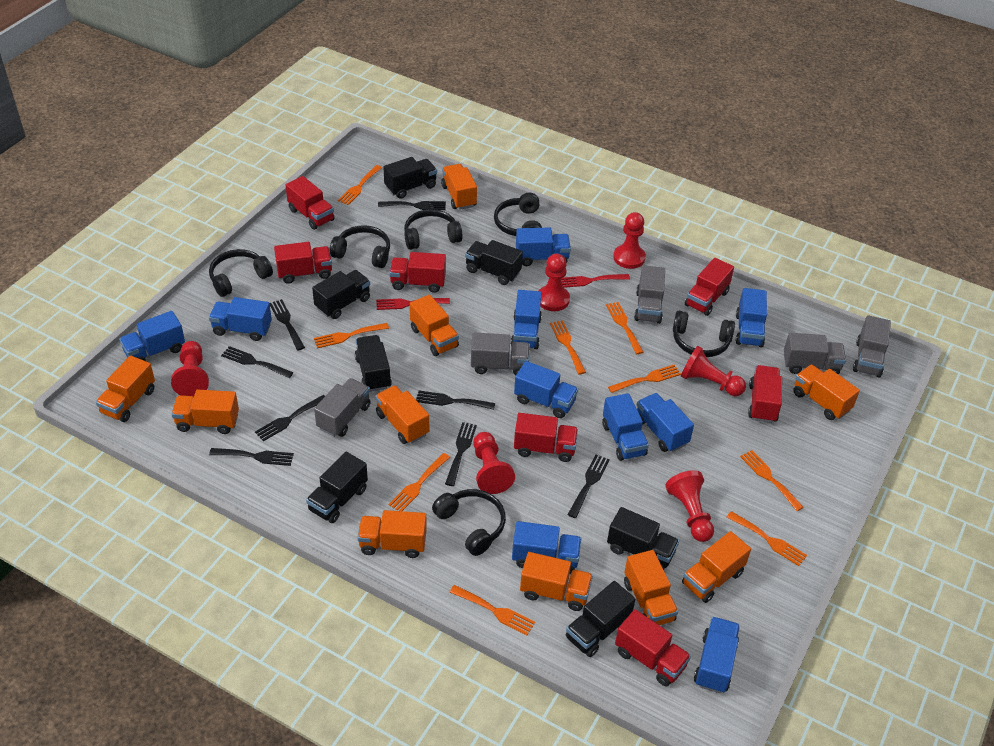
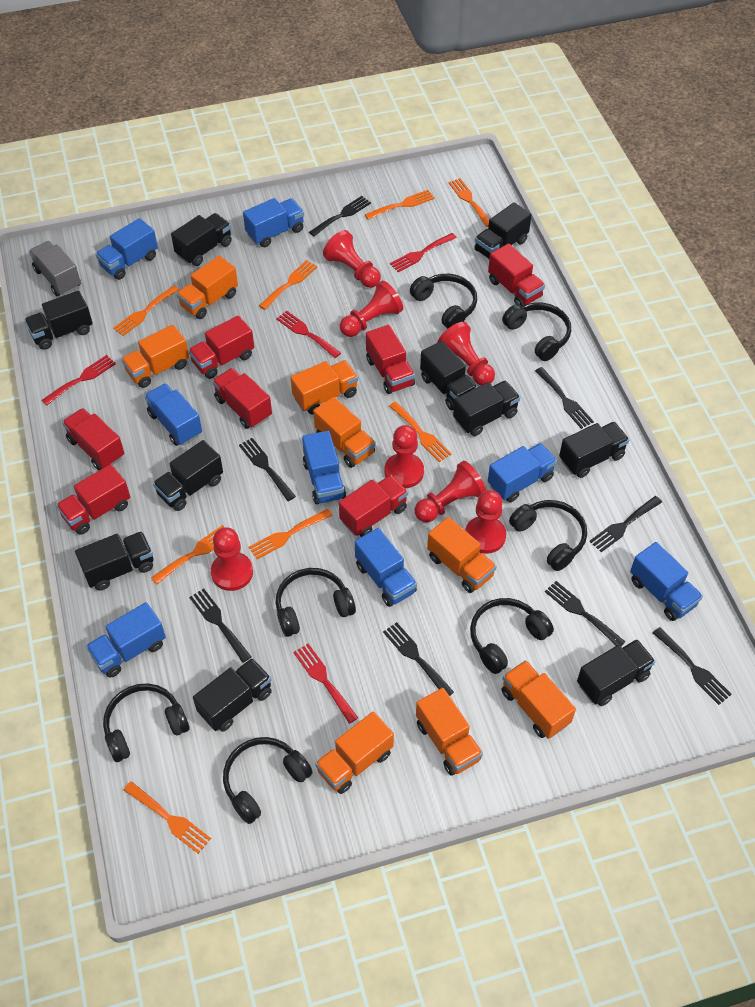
black headphones: [209,249,273,297] [330,225,390,268] [404,209,463,250] [432,489,506,556] [494,193,542,236] [673,311,735,357] = 6 -> [103,683,190,762] [223,737,313,824] [276,568,356,637] [410,274,477,329] [470,598,554,674] [502,302,571,361] [509,500,587,571] = 7
black truck: [306,452,368,523] [312,270,370,319] [355,335,392,392] [383,157,437,199] [465,240,523,285] [566,581,635,657] [607,507,679,570] = 7 -> [24,291,93,350] [75,531,154,591] [153,440,223,511] [171,213,232,266] [193,658,272,732] [420,341,477,410] [453,380,520,436] [474,202,532,259] [559,422,629,478] [577,639,656,706] = 10
blue truck: [119,311,185,361] [209,297,272,341] [511,290,542,349] [512,521,581,574] [514,361,578,418] [516,228,571,266] [602,393,649,461] [637,393,694,452] [694,617,740,693] [736,288,767,348] = 10 -> [86,602,166,678] [96,218,158,280] [144,383,202,446] [243,198,304,247] [302,430,346,504] [355,528,417,607] [488,443,557,502] [630,542,703,621] = 8
grey truck: [314,378,371,437] [471,332,530,375] [634,265,665,324] [784,333,846,375] [853,315,891,377] = 5 -> [29,241,81,296] = 1
orange fork: [314,323,389,348] [338,165,382,205] [388,453,450,511] [449,585,535,635] [550,320,586,375] [606,302,643,354] [608,365,681,393] [727,511,807,566] [740,450,804,511] = 9 -> [113,286,179,336] [124,781,211,854] [151,525,224,584] [249,509,333,559] [259,260,317,310] [365,190,435,220] [389,401,452,462] [448,178,490,227] = 8
orange truck: [96,355,155,422] [171,390,239,434] [357,510,427,558] [375,385,429,444] [410,295,459,356] [441,164,477,210] [520,552,593,611] [624,550,678,625] [682,531,751,603] [793,365,860,420] = 10 -> [121,325,189,388] [177,256,238,319] [291,360,358,414] [314,397,375,468] [315,711,394,794] [416,688,483,776] [427,517,497,593] [502,660,576,739] = 8
red fork: [376,298,450,310] [561,274,630,288] = 2 -> [42,355,116,405] [276,311,341,358] [293,644,358,724] [390,233,457,272] = 4
red pawn: [171,341,209,396] [473,432,515,494] [539,254,570,311] [613,212,646,269] [665,470,714,542] [681,346,746,396] = 6 -> [211,527,253,591] [323,230,381,288] [340,281,403,337] [385,425,424,488] [415,461,486,522] [437,322,495,385] [465,490,506,554] = 7

